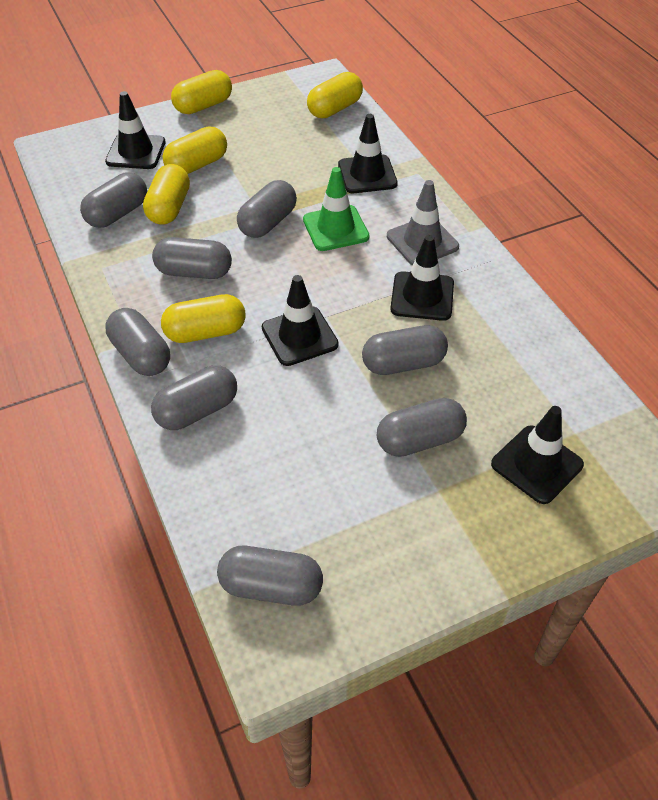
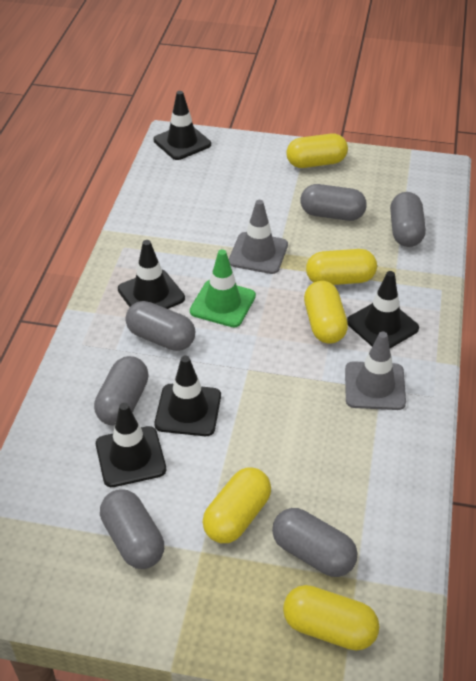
grey capsule: [80,173,147,228] [106,308,170,376] [151,365,237,430] [152,237,232,279] [217,546,323,606] [237,180,297,238] [362,325,448,375] [377,398,467,457] = 8 -> [94,356,149,426] [100,489,164,569] [125,301,195,351] [272,508,357,577] [301,184,367,221] [390,192,426,247] = 6
grey traffic cone: [387,180,459,266] = 1 -> [229,200,288,274] [345,332,406,410] = 2

